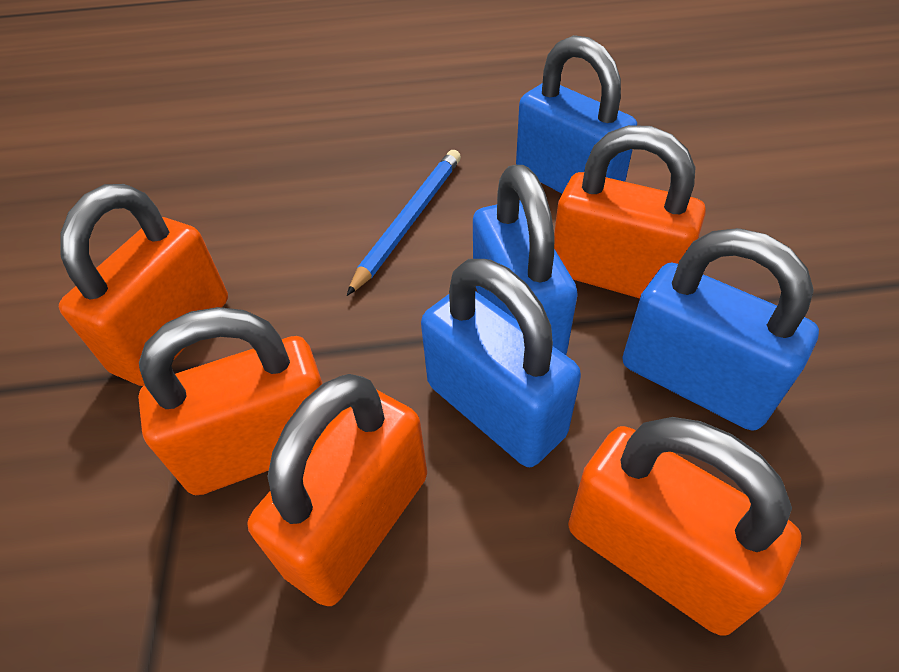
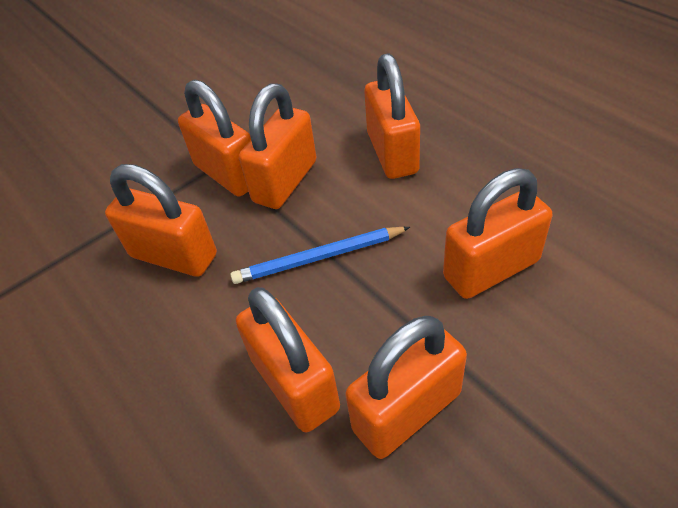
blue padlock: [421,259,581,467] [473,165,578,355] [516,35,637,194] [622,228,819,431] = 4 -> none = 0
orange padlock: [59,184,228,386] [138,307,323,495] [247,374,427,606] [554,125,706,298] [568,417,802,636] = 5 -> [105,164,217,277] [178,79,251,197] [236,287,340,432] [239,83,316,209] [345,316,467,459] [364,53,420,179] [443,168,552,299] = 7

